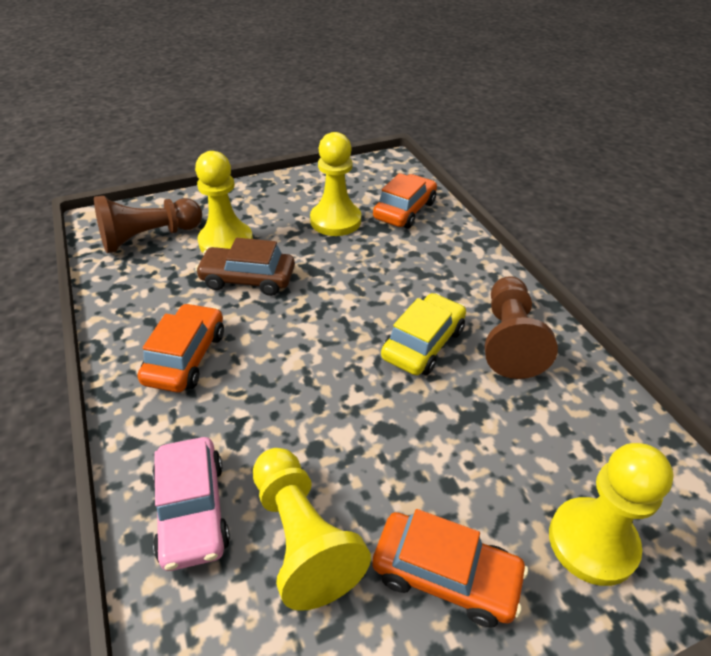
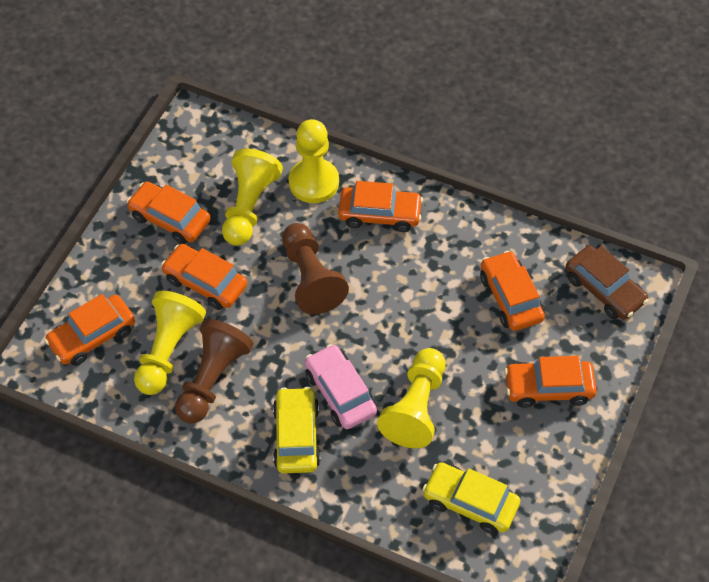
orange car: [138,303,224,392] [372,509,528,628] [373,173,437,229] = 3 -> [44,294,135,366] [127,182,211,244] [161,244,247,310] [338,181,423,232] [480,251,545,331] [504,356,597,408] = 6
yellow car: [381,293,466,375] = 1 -> [273,387,321,473] [422,462,520,534] = 2

